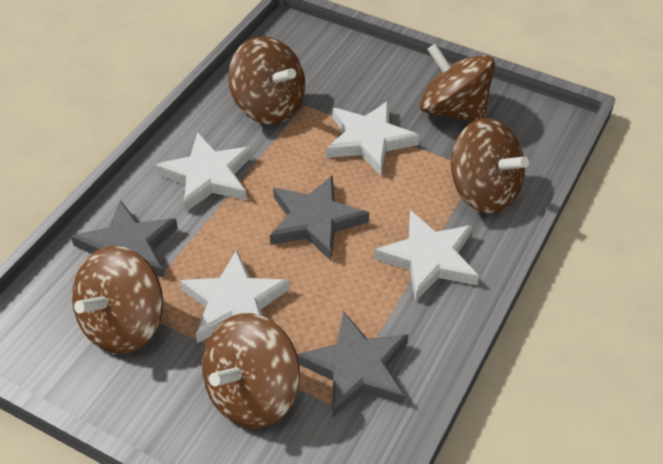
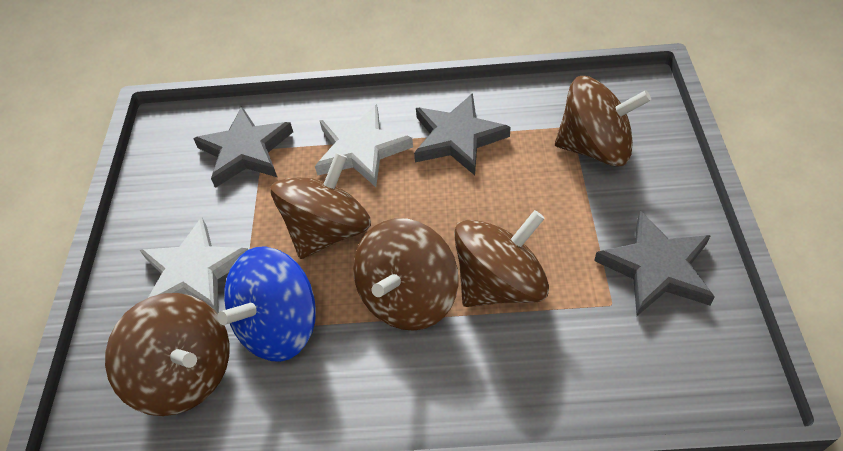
blue spinning top: none = 0 -> [217,246,316,362] = 1
white star: [155,132,253,212] [180,250,290,343] [326,101,420,175] [374,210,479,301] = 4 -> [140,217,248,313] [315,104,413,187] = 2

